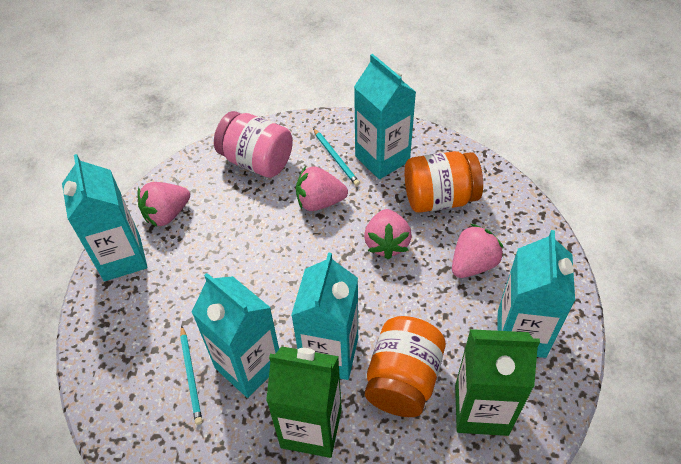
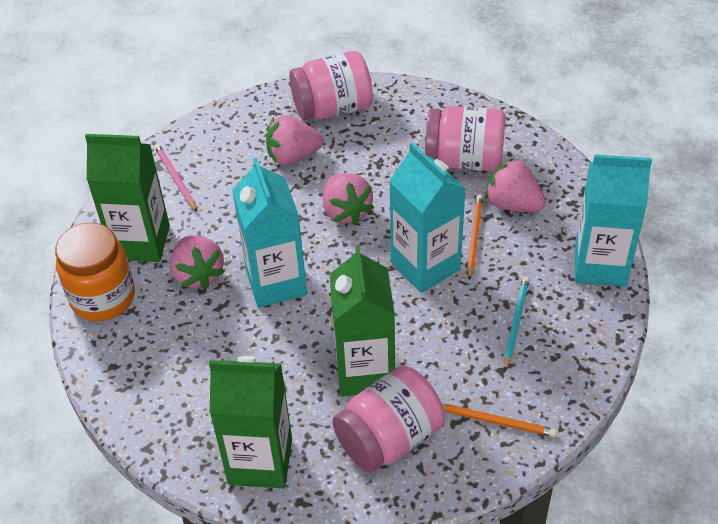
green carton: [266,346,342,458] [455,329,540,436] = 2 -> [85,134,170,262] [209,356,292,488] [329,245,395,397] = 3
orange jar: [365,316,446,417] [405,151,483,213] = 2 -> [55,223,135,321] = 1
orange pencil: none = 0 -> [442,404,557,437] [467,195,483,280] = 2
pink jar: [214,111,293,178] = 1 -> [289,51,373,120] [332,366,445,473] [425,106,506,172] = 3
pink pencil: none = 0 -> [154,144,197,212] = 1
turquoise carton: [62,154,147,281] [192,273,279,398] [291,253,358,380] [354,54,416,179] [497,230,575,358] = 5 -> [232,157,307,308] [389,142,466,293] [575,154,652,287] = 3
turquoise pencil: [180,325,202,425] [313,128,360,186] = 2 -> [504,276,529,371] = 1

